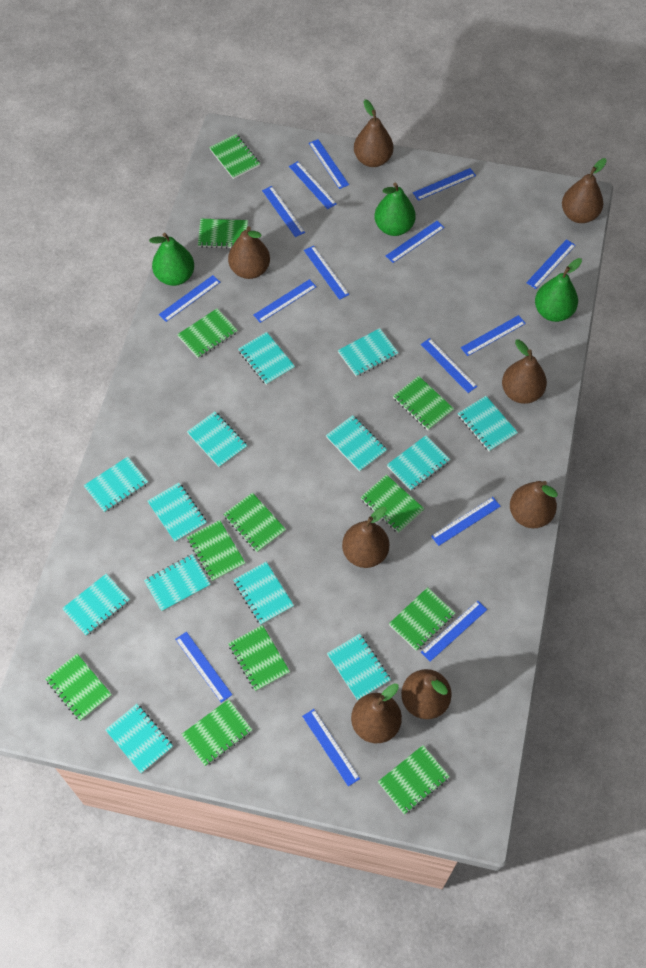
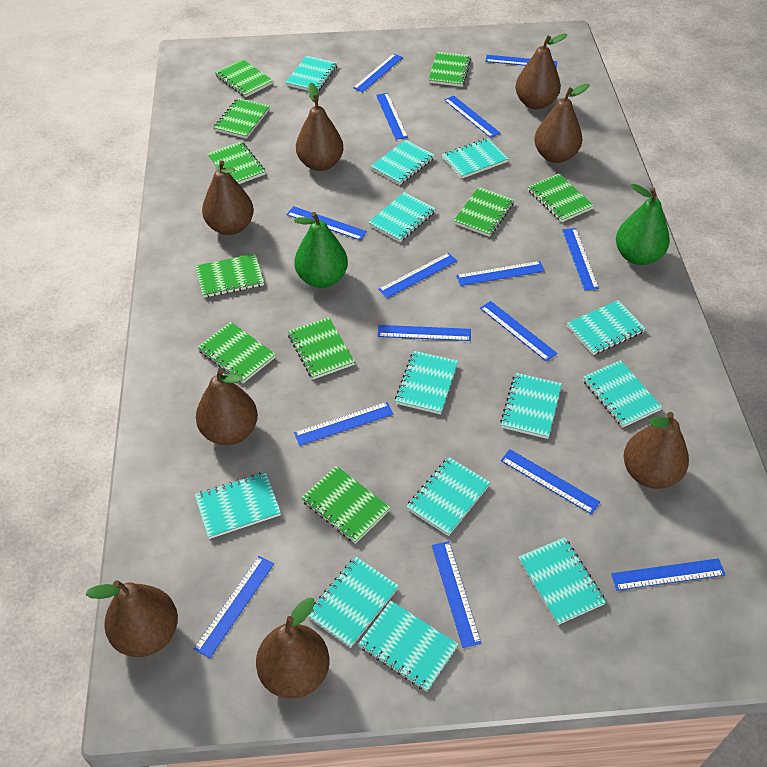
green notebook: [46,654,112,721] [177,309,238,359] [181,699,252,766] [187,520,245,582] [198,219,248,249] [209,134,260,179] [224,493,286,553] [228,625,290,691] [360,474,424,533] [378,745,450,814] [389,587,455,651] [393,376,454,431] = 12 -> [195,254,264,298] [197,322,276,383] [207,141,266,184] [213,98,270,139] [215,59,273,97] [288,317,355,379] [301,466,390,544] [428,52,471,87] [453,187,514,237] [528,174,594,222] = 10
green pear: [149,233,194,286] [375,183,416,236] [535,258,582,322] = 3 -> [294,212,348,288] [616,184,670,265] = 2

